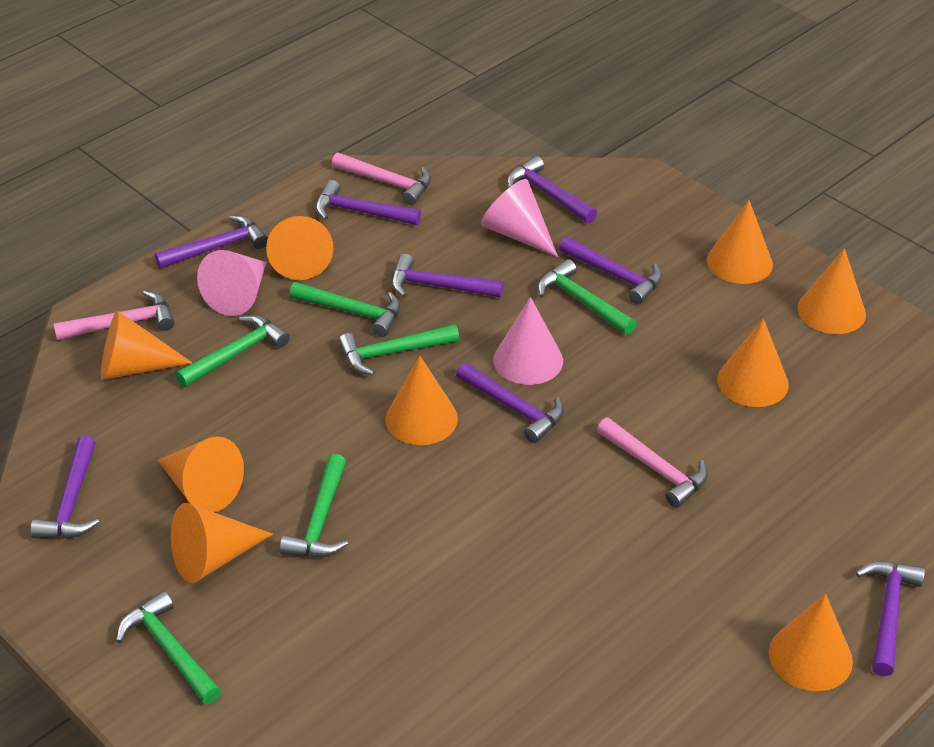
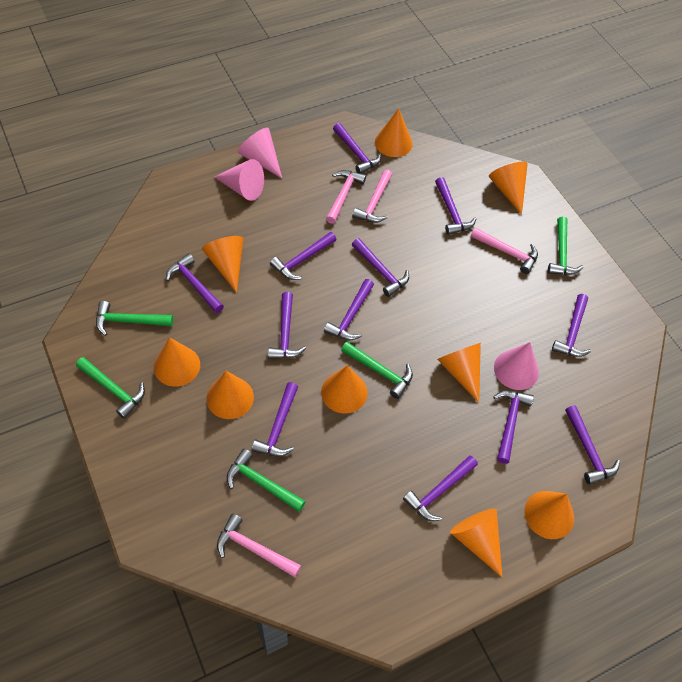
green hammer: [116,591,221,704] [176,315,290,387] [280,454,348,558] [290,282,401,337] [338,324,459,376] [538,259,636,335] = 6 -> [76,357,145,419] [96,301,173,336] [227,449,306,512] [341,341,413,399] [548,217,583,275] = 5
pink hammer: [53,290,175,340] [332,152,431,205] [597,418,708,508] = 3 -> [217,514,301,577] [326,170,366,224] [352,169,392,223] [471,227,538,274] = 4
purple hammer: [31,436,99,539] [155,215,268,269] [315,180,421,225] [391,254,504,297] [456,362,564,443] [507,156,597,223] [559,237,662,304] [855,561,925,676] = 8 -> [166,253,224,313] [251,382,298,457] [268,292,306,359] [270,232,336,280] [324,279,374,340] [333,123,381,174] [352,238,409,297] [403,455,478,521] [435,177,476,235] [493,390,534,464] [552,294,591,357] [565,405,620,484] = 12

